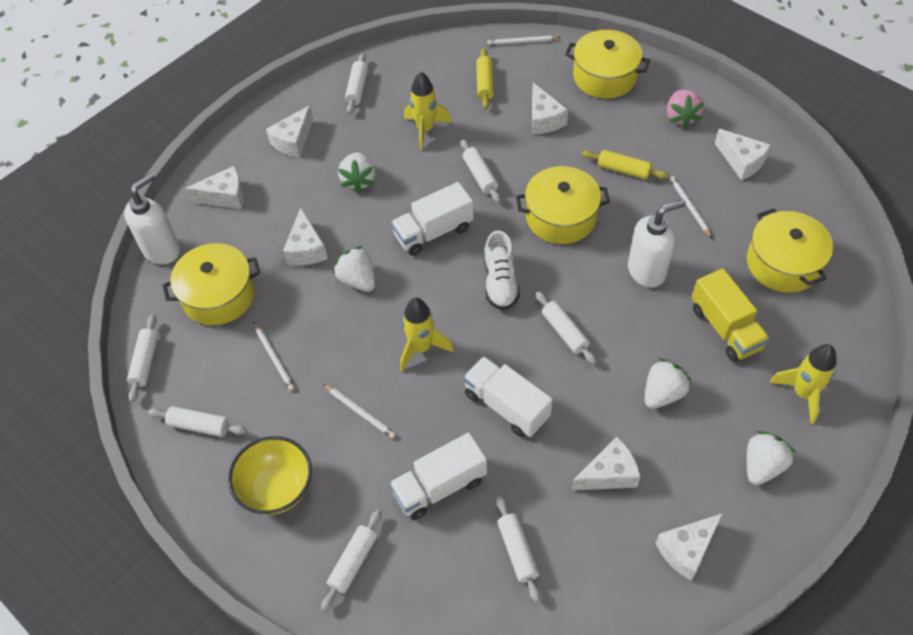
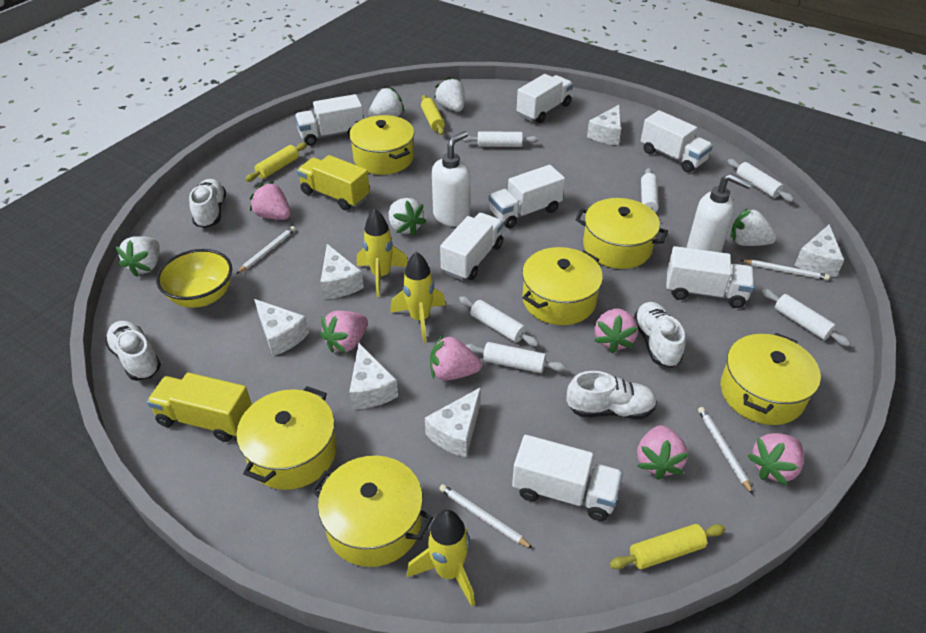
pink strawberry: [667,90,704,129] = 1 -> [250,182,291,220] [320,311,368,354] [430,335,482,380] [594,309,638,353] [637,425,689,480] [748,433,804,486] = 6
white cheese: [185,166,244,209] [266,105,313,158] [283,208,328,265] [532,83,568,134] [572,437,640,490] [655,513,723,581] [715,129,771,180] = 7 -> [254,299,309,356] [321,244,364,299] [349,343,398,409] [425,387,481,457] [587,105,621,145] [794,225,844,277] = 6
white rolling pin: [127,315,158,402] [148,406,247,437] [321,510,382,611] [345,53,368,114] [461,139,501,203] [497,496,540,602] [536,291,597,364] = 7 -> [459,296,539,347] [462,131,539,147] [466,342,566,373] [641,168,659,212] [727,159,794,202] [762,289,851,347] = 6
white shoe: [484,230,520,310] = 1 -> [105,321,161,381] [189,179,226,228] [566,371,657,419] [634,302,685,368] = 4
white strawberry: [333,246,375,292] [338,152,375,193] [645,358,692,409] [747,431,796,485] = 4 -> [116,236,160,277] [368,87,404,117] [389,198,426,236] [434,77,465,112] [730,208,777,246] = 5
white truck: [390,433,487,520] [391,182,474,256] [463,356,553,437] = 3 -> [295,94,363,146] [440,213,503,281] [489,165,565,228] [512,435,623,521] [517,74,573,123] [641,110,713,173] [666,246,754,308] = 7
yellow pot: [162,243,261,325] [516,166,610,244] [565,30,650,98] [747,208,833,293] = 4 -> [236,386,337,490] [311,456,433,567] [349,115,414,175] [522,247,603,325] [576,198,668,269] [721,333,821,425] = 6
yellow rolling pin: [476,48,494,109] [582,150,669,179] = 2 -> [245,143,307,182] [421,95,445,135] [610,524,725,569] = 3
yellow truck: [692,268,770,362] = 1 -> [147,372,252,442] [297,155,370,211] = 2

